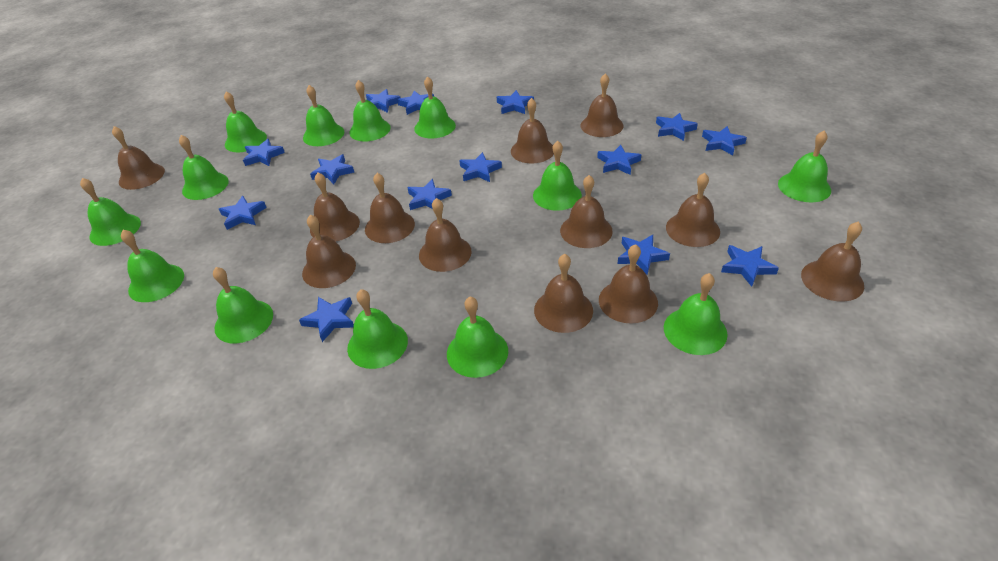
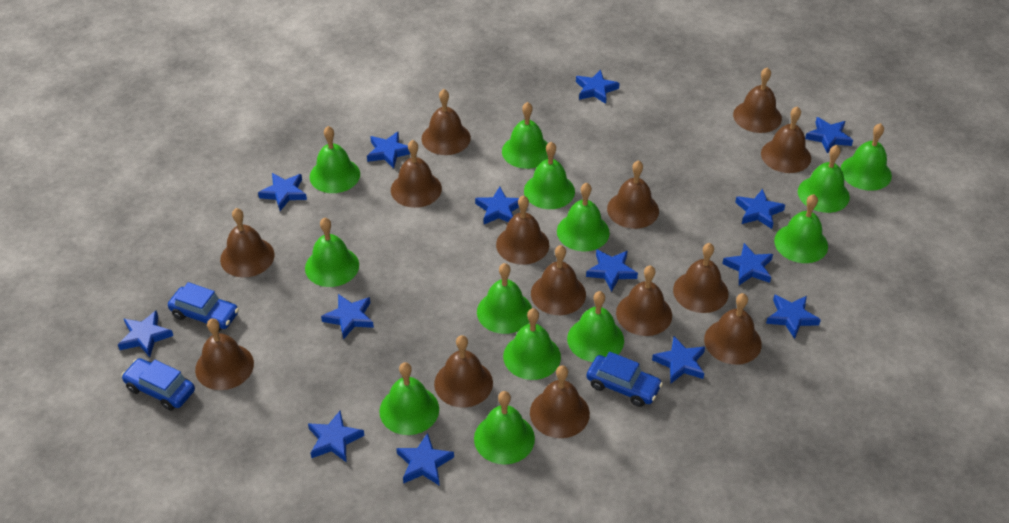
blue car: none = 0 -> [121,358,195,411] [168,282,239,332] [586,352,663,407] = 3
brown bell: [112,126,165,190] [302,215,356,288] [310,172,360,241] [365,173,415,243] [419,198,472,272] [511,98,554,163] [534,254,593,333] [560,175,613,248] [581,73,624,137] [599,244,658,324] [666,173,720,247] [801,221,864,302] = 12 -> [195,318,254,390] [220,208,275,277] [391,140,442,208] [422,89,471,155] [434,335,493,408] [496,195,549,265] [530,365,590,438] [531,245,586,315] [607,160,659,229] [616,265,672,336] [673,243,728,313] [704,293,762,365] [733,67,782,133] [761,106,811,173] = 14

